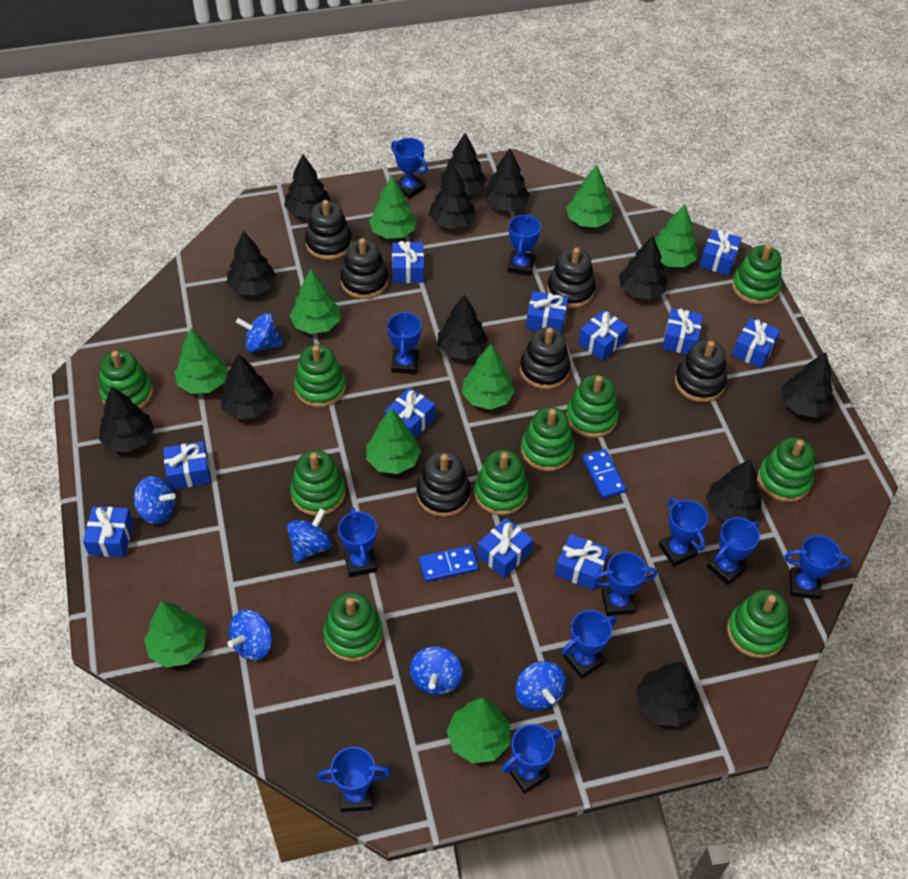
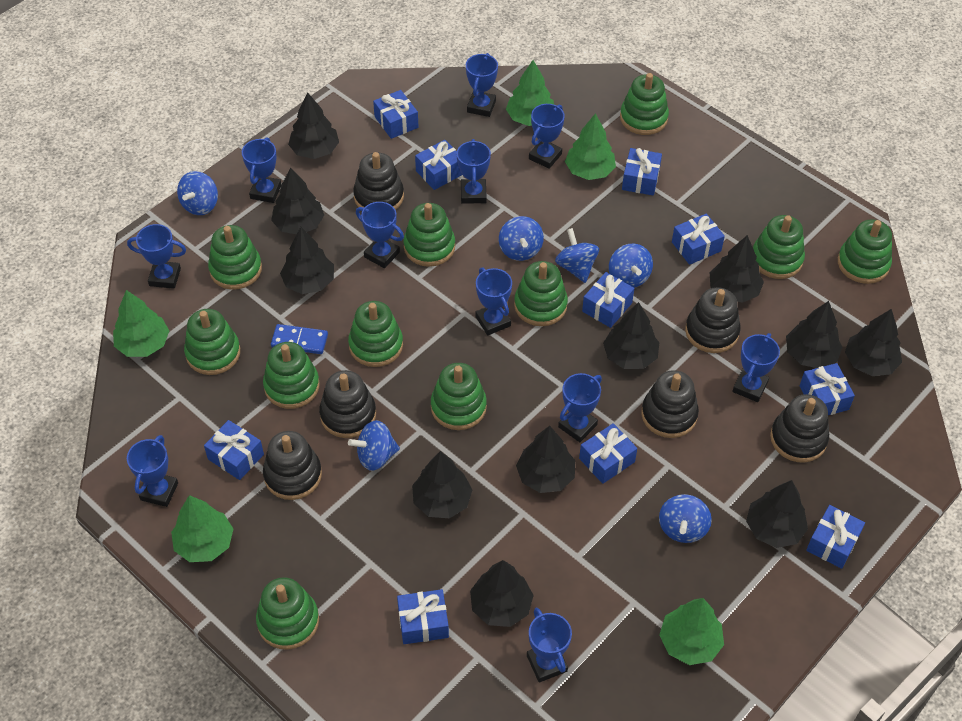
black tree: [99,386,154,452] [220,353,274,419] [227,231,276,295] [284,154,331,218] [429,165,476,229] [438,294,489,360] [441,133,487,195] [484,148,530,211] [619,235,668,299] [636,661,699,727] [706,459,761,521] [781,352,834,418] = 12 -> [271,167,324,234] [280,227,334,294] [288,92,339,159] [412,451,472,518] [470,560,534,627] [516,426,575,493] [603,302,660,369] [710,235,764,303] [746,480,808,548] [786,301,842,368] [845,309,902,376] = 11
blue domino: [419,545,479,582] [582,449,626,498] = 2 -> [271,324,328,354] = 1
blue gift: [83,506,133,557] [163,441,211,490] [385,387,435,438] [392,241,424,283] [477,518,533,578] [526,291,568,333] [555,534,610,591] [578,310,628,361] [662,308,703,354] [700,229,742,275] [732,318,780,368] = 11 -> [204,420,264,480] [373,90,419,139] [397,589,449,644] [415,140,462,190] [579,423,637,484] [582,272,634,328] [622,148,662,196] [672,214,725,265] [800,363,855,415] [806,505,865,569] = 10
green stacking toy: [99,350,153,409] [290,450,345,516] [294,345,346,408] [323,592,383,662] [474,450,529,515] [521,407,574,471] [566,374,619,438] [727,589,788,658] [732,244,782,304] [758,437,815,502] = 10 -> [184,309,240,375] [208,225,262,290] [256,577,319,650] [263,342,320,409] [348,301,403,367] [404,203,455,267] [431,363,487,430] [514,261,568,326] [620,73,669,135] [753,215,805,279] [838,219,892,284] = 11
green tree: [144,601,206,667] [175,328,228,394] [290,269,340,334] [366,408,421,474] [369,175,416,239] [447,698,510,763] [462,344,515,410] [566,164,613,228] [655,204,698,267] = 9 -> [113,290,169,357] [171,495,233,562] [506,60,554,126] [565,113,616,180] [660,598,724,665] = 5

